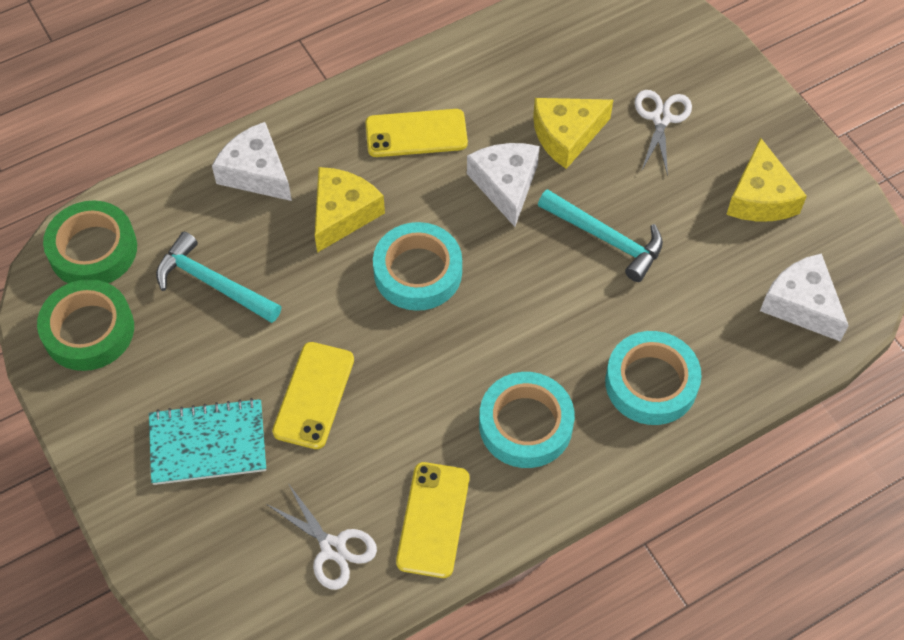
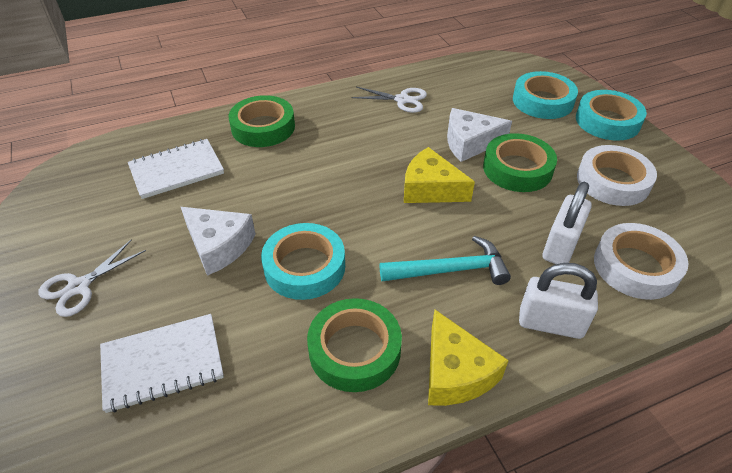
green tape: [37,279,134,371] [43,200,137,283] = 2 -> [229,95,295,147] [307,298,402,392] [483,133,557,192] = 3
turquoise hammer: [156,232,281,323] [538,189,663,282] = 2 -> [380,236,511,285] = 1
turquoise notebook: [149,398,266,485] = 1 -> none = 0
white cheese: [212,122,292,201] [467,143,540,227] [760,253,849,342] = 3 -> [181,207,256,276] [447,108,512,162] = 2
white notebook: none = 0 -> [100,314,224,413] [128,139,224,199] = 2
white padlock: none = 0 -> [519,263,598,339] [543,182,592,264] = 2
white tape: none = 0 -> [577,145,657,206] [594,223,688,300] = 2
yellow cheese: [315,167,385,253] [533,98,613,169] [726,138,807,221] = 3 -> [404,147,475,203] [428,310,509,406] = 2
yellow phone: [272,342,354,449] [365,109,468,157] [396,462,469,578] = 3 -> none = 0

